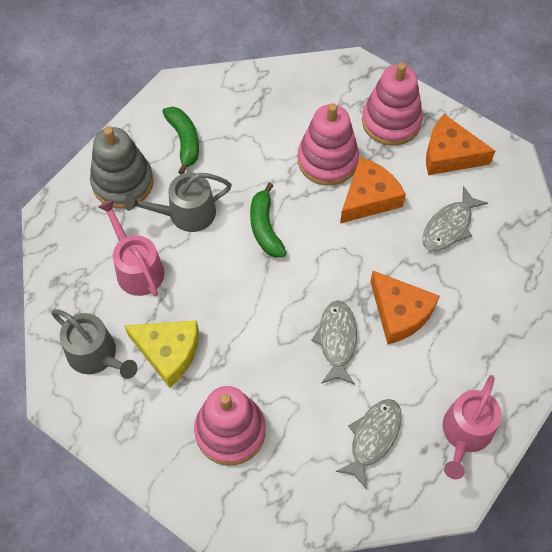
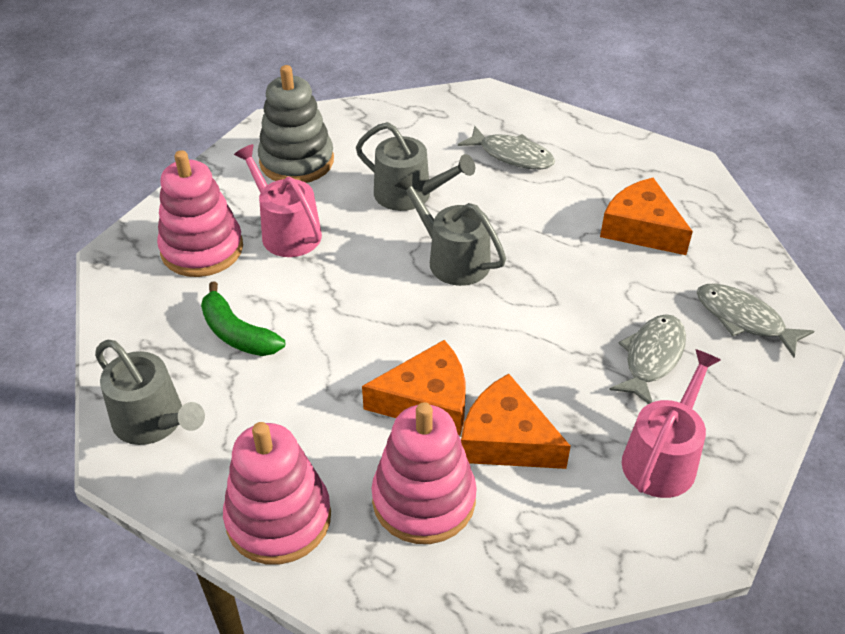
green banana: [162,107,199,174] [250,182,286,258] = 2 -> [201,281,285,356] = 1
grey watering can: [51,309,137,379] [125,173,232,232] = 2 -> [95,340,205,445] [356,122,475,211] [395,173,506,286] = 3
yellow cheese: [124,320,199,388] = 1 -> none = 0

